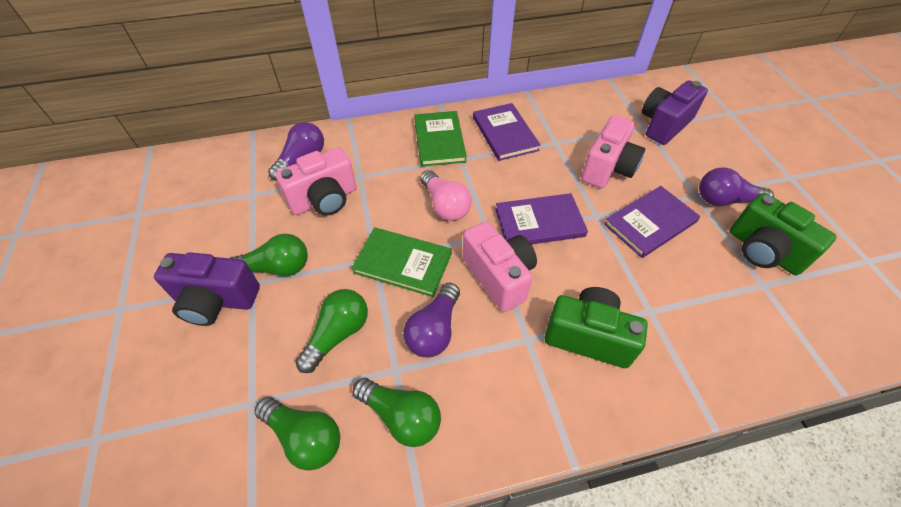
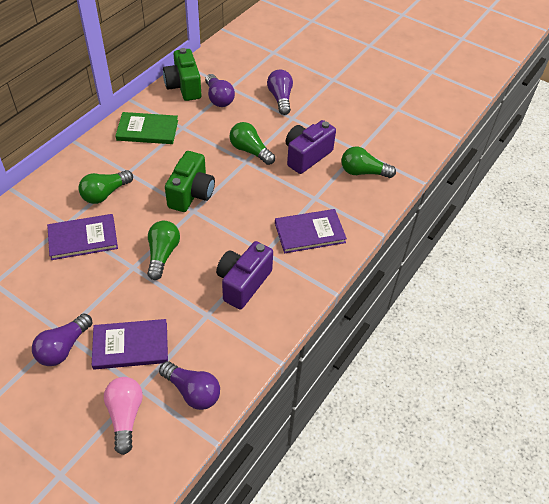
green book: [352,227,452,297] [414,111,467,167] = 2 -> [115,112,178,144] = 1
pink camera: [275,147,356,216] [463,221,537,312] [581,115,645,188] = 3 -> none = 0
purple light bulb: [268,122,324,181] [403,283,460,357] [699,167,774,206] = 3 -> [32,314,92,366] [159,361,220,410] [205,74,235,107] [267,70,293,115] = 4

